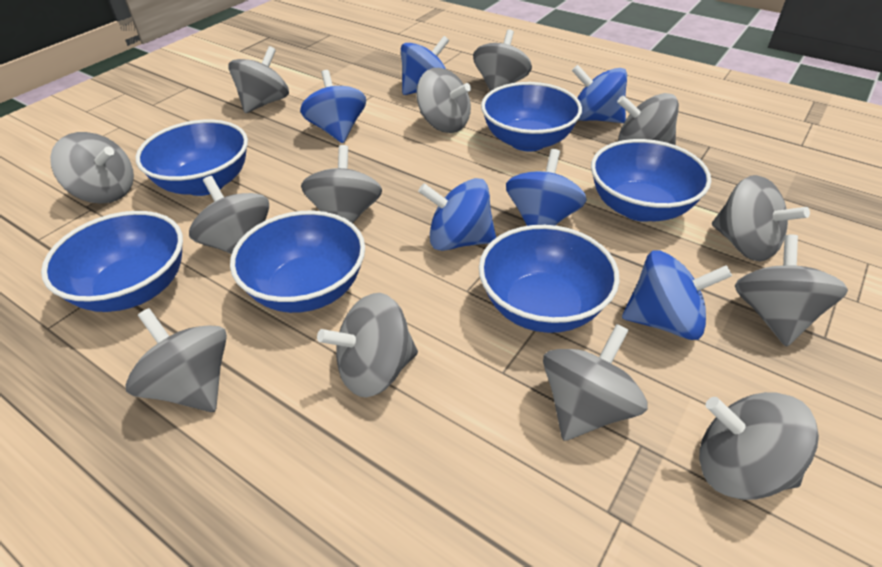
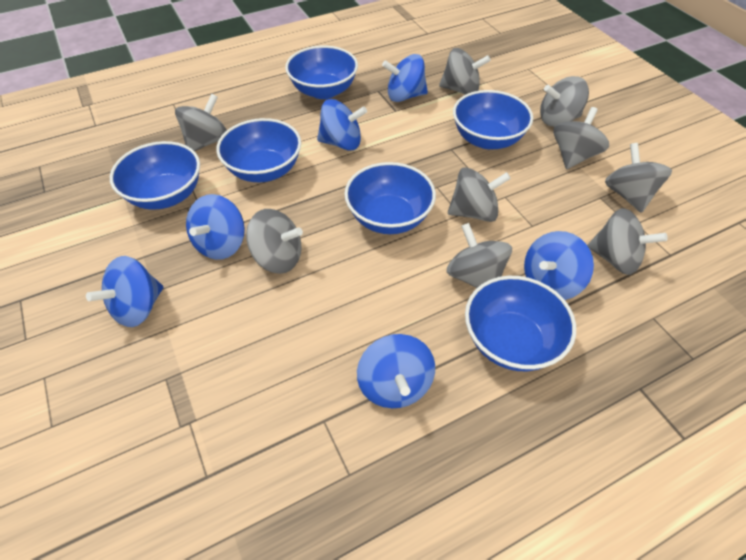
grey spinning top: [50,132,134,203] [125,308,227,412] [189,176,269,254] [228,46,289,113] [301,145,382,223] [317,293,418,398] [416,68,471,133] [473,29,532,91] [543,324,648,441] [617,93,679,145] [699,392,819,500] [712,175,810,262] [735,235,848,347] = 13 -> [175,94,227,151] [246,209,303,274] [439,48,491,95] [446,223,512,288] [448,167,511,222] [540,76,589,127] [553,107,609,169] [587,208,668,275] [605,143,672,213] = 9

